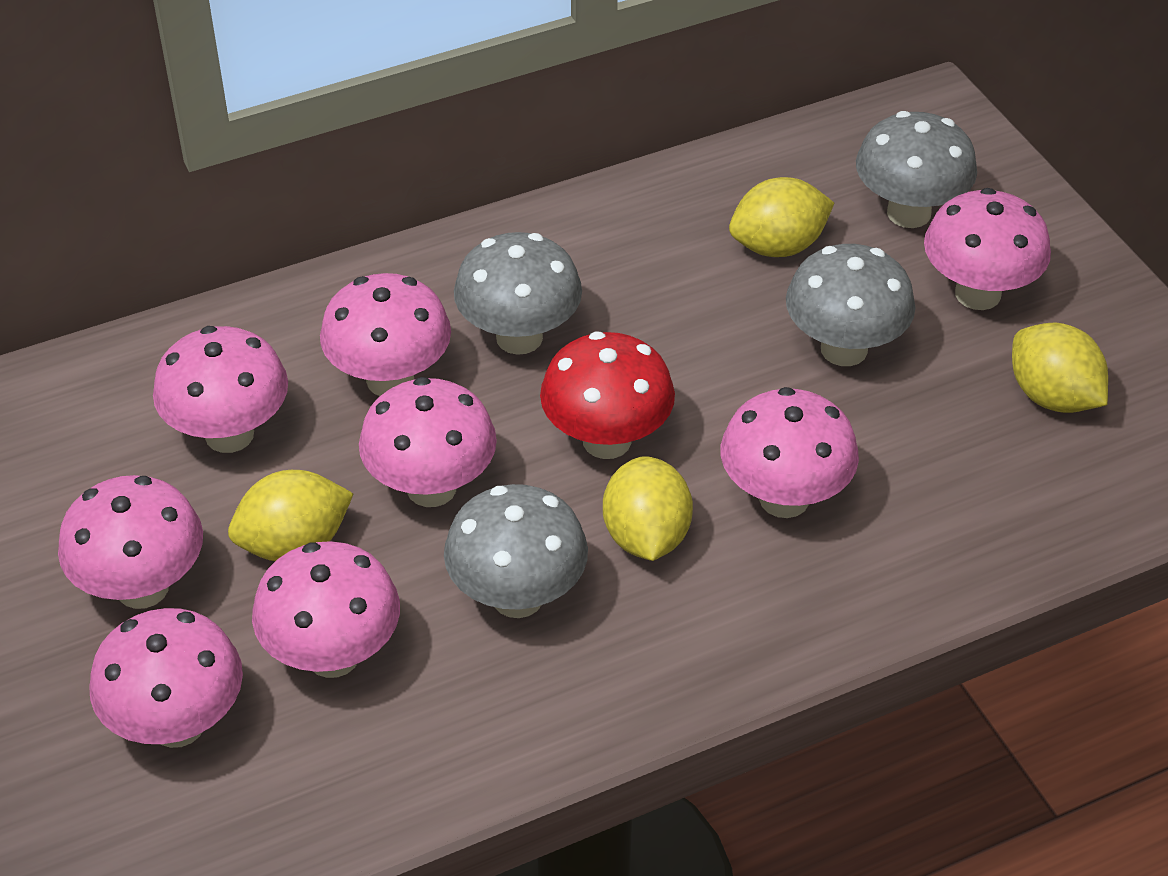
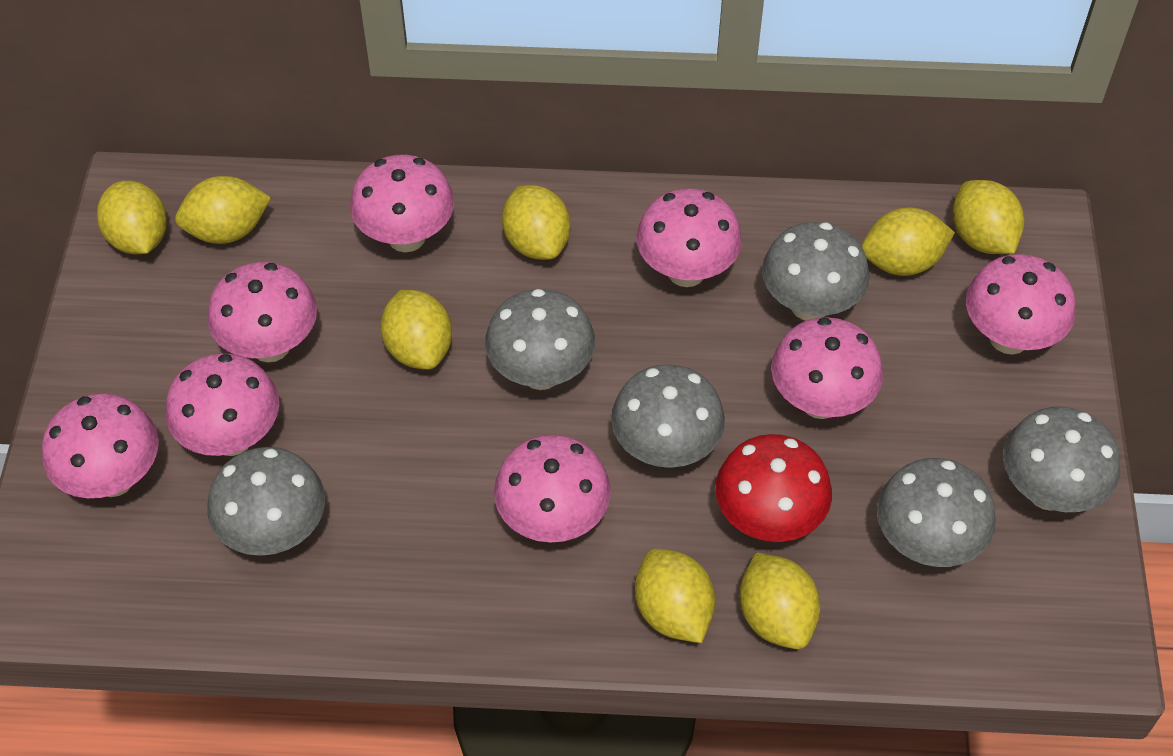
grey mushroom: [444,484,588,618] [454,232,582,355] [786,244,915,366] [856,111,977,228] = 4 -> [207,447,325,556] [485,289,595,390] [611,364,725,468] [762,222,870,321] [877,458,996,567] [1003,407,1120,512] = 6
yellow lemon: [228,470,353,561] [603,456,693,561] [729,177,834,257] [1012,322,1108,413] = 4 -> [97,181,167,254] [175,176,271,244] [380,290,452,370] [502,185,570,260] [635,549,715,643] [740,552,820,649] [862,207,955,276] [952,180,1024,254] = 8

